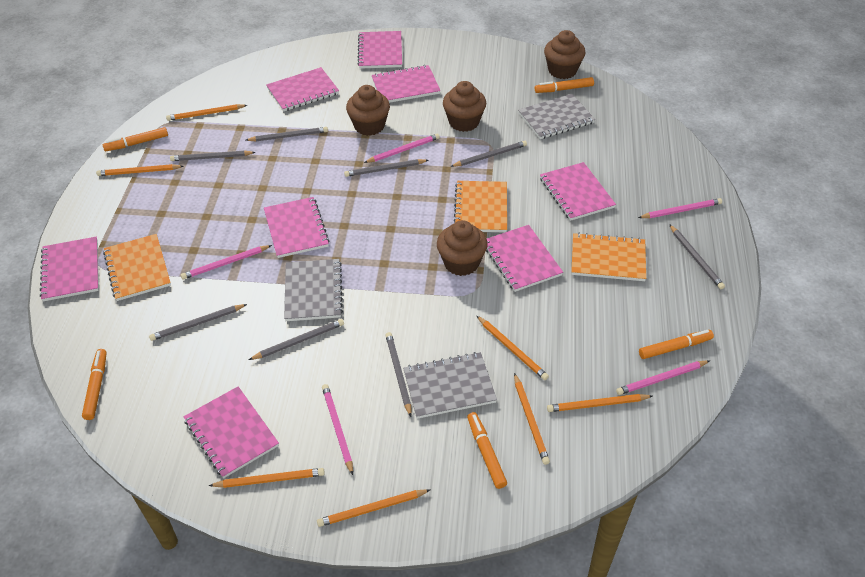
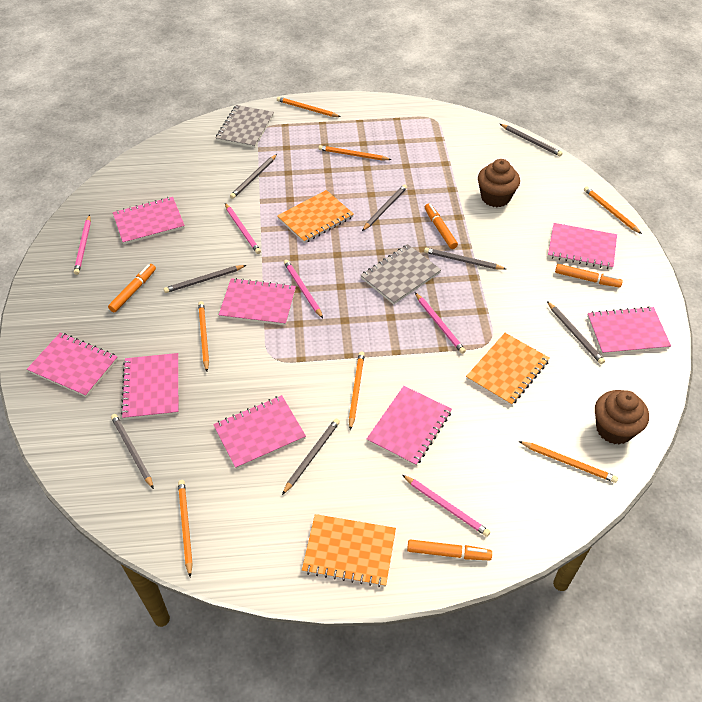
brown cupcake: [346,85,390,136] [437,220,488,276] [443,81,486,132] [544,30,586,79] = 4 -> [478,159,520,207] [595,390,649,445] = 2
grey notebook: [284,259,343,321] [403,352,497,419] [518,94,595,139] = 3 -> [216,105,274,148] [361,244,441,305] = 2
orange marker: [82,349,107,420] [103,127,168,151] [467,412,507,489] [535,77,594,93] [639,330,714,359] = 5 -> [108,264,156,312] [407,540,492,560] [425,203,458,249] [555,264,623,288] = 4

